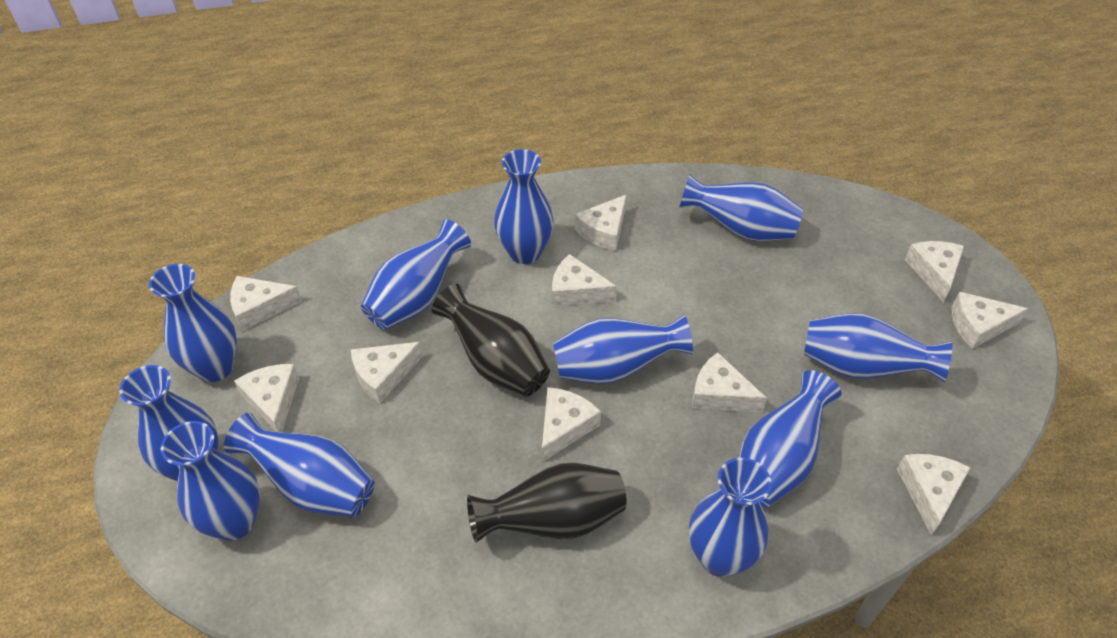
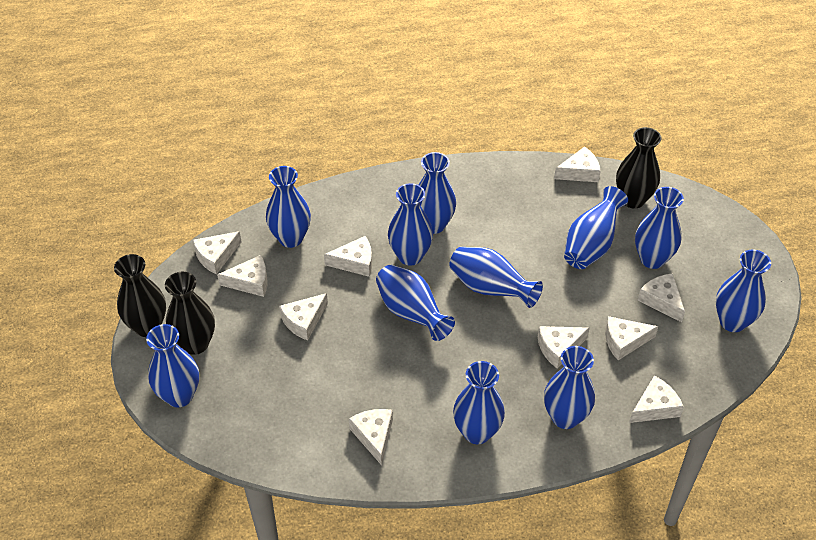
black vase: [432,284,550,397] [467,463,627,543] = 2 -> [114,254,166,337] [165,272,215,355] [616,127,662,209] = 3

